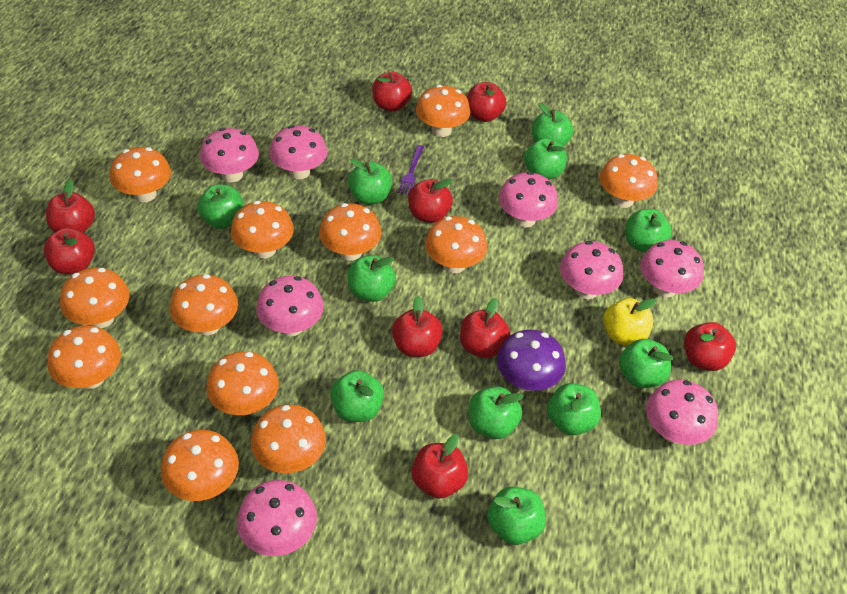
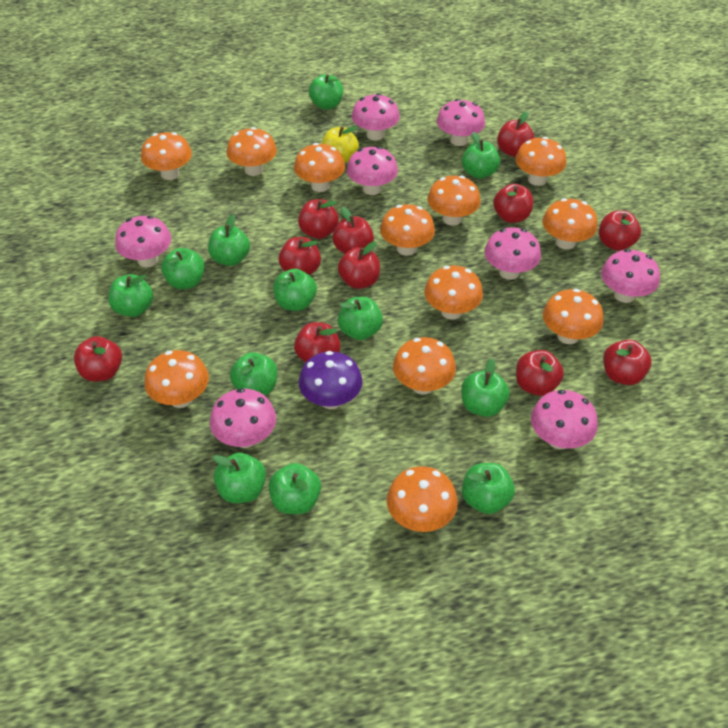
green apple: [197,184,244,229] [330,370,384,422] [348,158,392,204] [348,255,396,302] [469,386,524,439] [488,487,546,545] [524,138,567,179] [532,103,573,146] [547,383,601,435] [619,339,673,388] [626,209,672,253] = 11 -> [108,274,153,317] [161,248,205,289] [208,214,250,266] [213,453,266,503] [230,352,277,395] [268,463,321,514] [273,269,317,311] [309,74,343,110] [338,297,383,340] [461,358,510,417] [462,132,500,179] [462,463,515,514] = 12
purple fork: [398,145,424,195] = 1 -> none = 0
red apple: [44,228,95,274] [46,179,95,233] [372,72,412,112] [392,296,443,357] [408,179,453,223] [412,434,468,499] [460,298,510,358] [467,82,506,122] [684,322,736,371] = 9 -> [74,336,122,381] [279,237,321,275] [294,322,341,362] [298,199,339,239] [332,207,374,254] [338,241,380,289] [493,184,533,223] [497,111,535,157] [516,350,564,396] [599,211,641,251] [603,340,652,385] = 11

